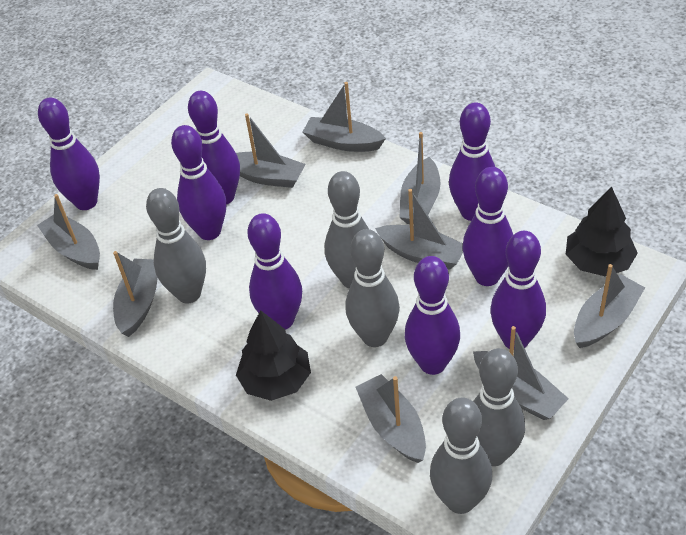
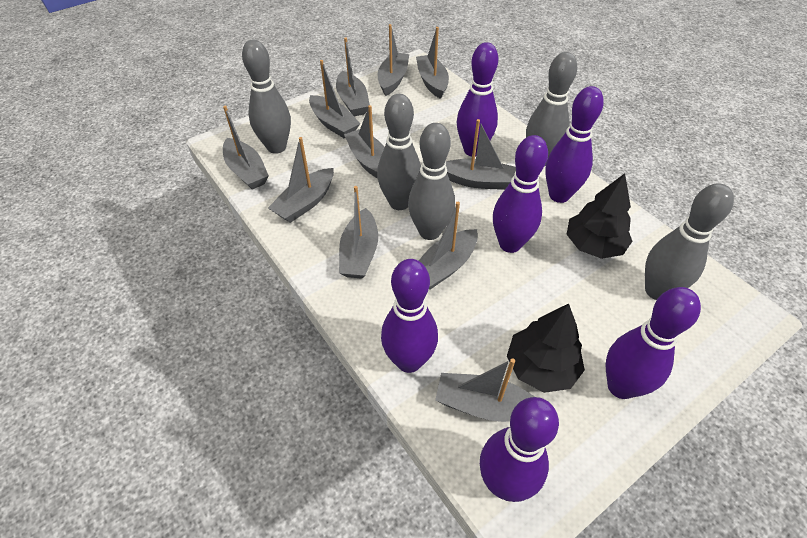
grey boat: [37,194,100,270] [113,251,158,337] [236,113,306,188] [303,82,386,152] [356,374,426,463] [375,189,463,270] [399,132,440,225] [473,326,569,420] [574,264,645,348] = 9 -> [223,106,269,190] [268,137,334,223] [309,60,360,138] [336,38,370,116] [339,186,378,279] [344,105,384,179] [378,24,409,96] [416,27,449,99] [419,202,478,290] [435,358,535,422] [446,119,516,190] = 11
purple bowling pin: [38,98,100,210] [171,125,226,240] [188,91,240,205] [247,213,302,330] [405,256,460,375] [449,102,495,221] [462,167,513,286] [490,231,546,349] = 8 -> [381,259,438,373] [457,42,498,157] [480,397,559,502] [493,135,548,253] [545,86,604,203] [606,287,701,399] = 6

